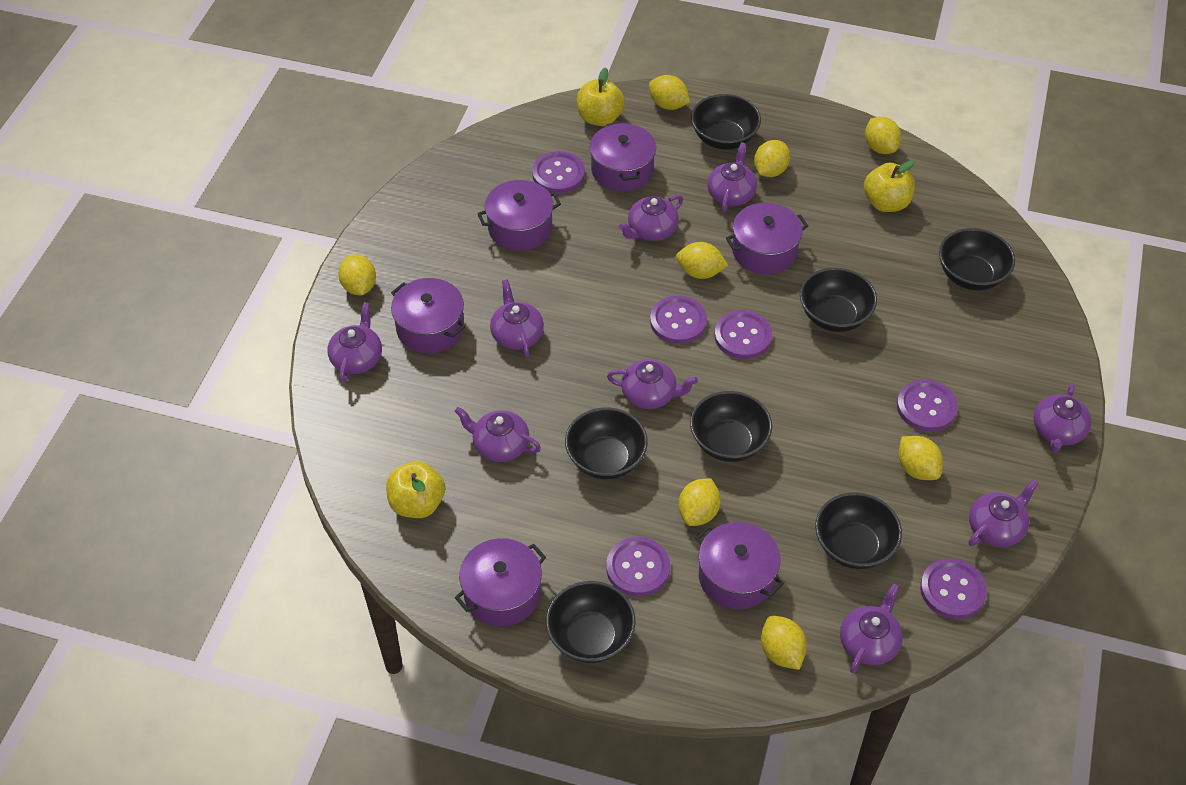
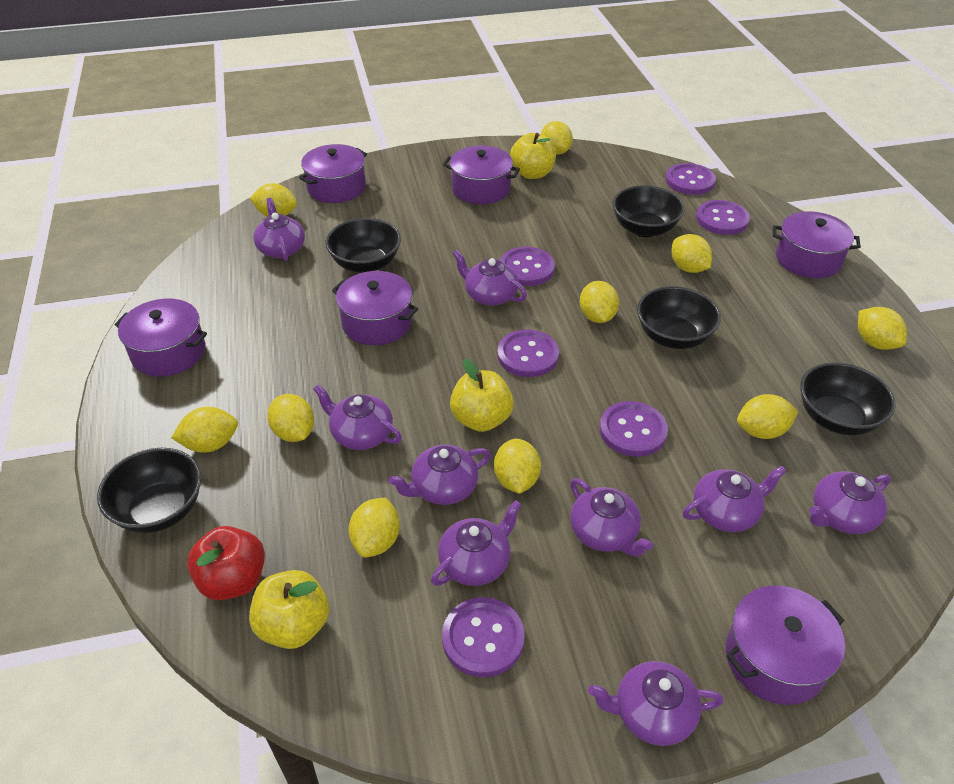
black bowl: [546,581,636,663] [565,407,648,479] [690,391,772,462] [691,94,761,150] [800,268,877,332] [815,492,902,569] [939,228,1015,290] = 7 -> [97,448,201,533] [325,218,401,273] [612,185,685,237] [637,286,721,349] [800,362,896,435] = 5
red apple: none = 0 -> [187,526,265,600] = 1
yellow lemon: [338,254,376,295] [649,75,690,110] [676,242,728,279] [678,478,721,526] [754,140,790,177] [761,616,807,670] [865,117,901,154] [899,436,943,480] = 8 -> [171,407,238,453] [250,183,297,217] [267,394,314,442] [349,497,400,557] [494,439,541,494] [541,121,573,155] [580,281,619,323] [671,234,712,273] [737,394,798,439] [858,307,907,350] = 10

